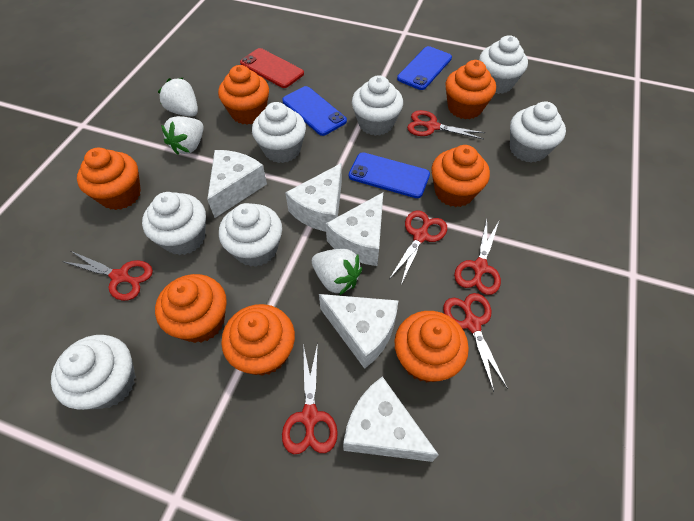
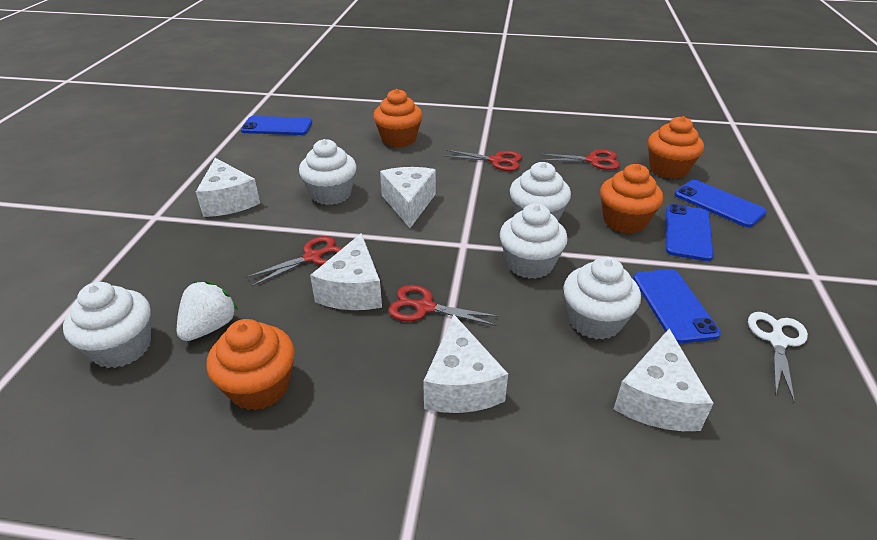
blue phone: [282,86,347,136] [349,152,430,198] [397,46,452,90] = 3 -> [241,116,312,135] [633,269,721,343] [666,204,713,261] [674,180,767,227] = 4
orange cupcake: [77,148,141,210] [155,274,227,343] [218,65,269,125] [221,304,295,376] [394,311,469,382] [431,145,490,207] [445,60,496,119] = 7 -> [207,319,295,411] [373,89,423,147] [600,164,663,233] [648,116,704,179] = 4
red phone: [240,48,304,88] = 1 -> none = 0
red scissors: [62,251,153,301] [282,343,338,454] [389,210,447,285] [407,110,485,140] [443,293,508,392] [454,219,501,295] = 6 -> [245,236,342,287] [388,285,500,326] [444,150,522,171] [540,150,620,170] = 4
white cupcake: [51,335,136,410] [142,192,206,255] [219,203,282,267] [252,102,306,163] [352,75,403,136] [479,35,528,94] [510,101,566,163] = 7 -> [63,282,151,368] [299,139,357,205] [500,203,568,279] [510,162,571,221] [563,257,641,340] = 5
white scissors: none = 0 -> [748,312,808,403] = 1
white strawberry: [158,78,198,117] [161,116,204,155] [312,249,362,296] = 3 -> [177,281,238,341] = 1

